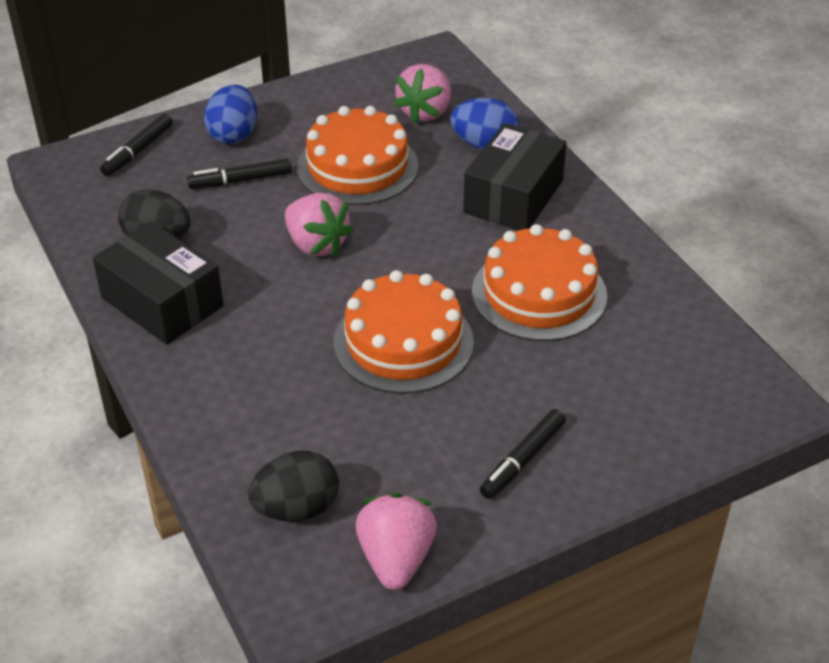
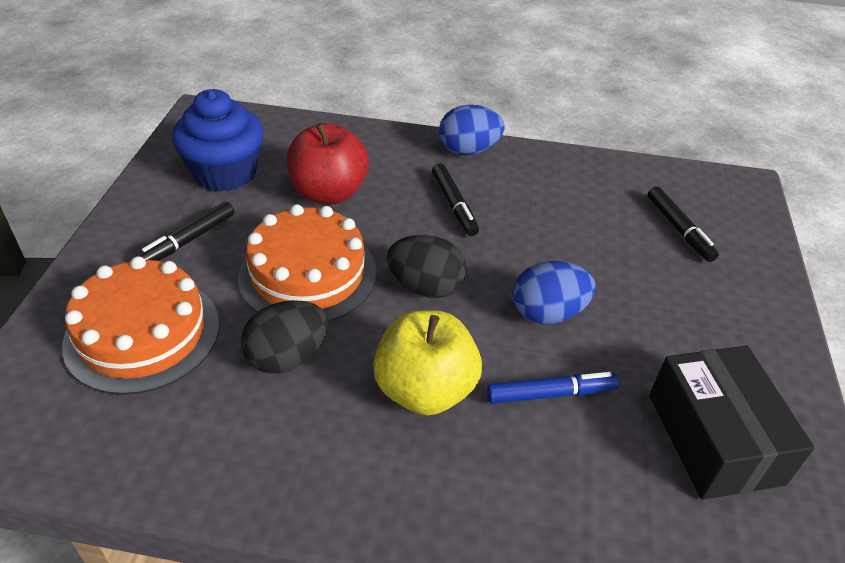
black box: [93,222,223,344] [463,123,567,230] = 2 -> [649,346,814,500] = 1
blue cupcake: none = 0 -> [172,89,264,192] = 1
blue marker: none = 0 -> [487,372,619,404] = 1
orange cake: [297,106,419,205] [334,270,474,394] [472,224,607,341] = 3 -> [62,256,220,395] [238,204,377,322] = 2
pink strawberry: [285,193,354,256] [356,493,437,590] [394,64,451,123] = 3 -> none = 0
red apple: none = 0 -> [287,123,369,204] = 1
yellow apple: none = 0 -> [373,310,482,415] = 1

